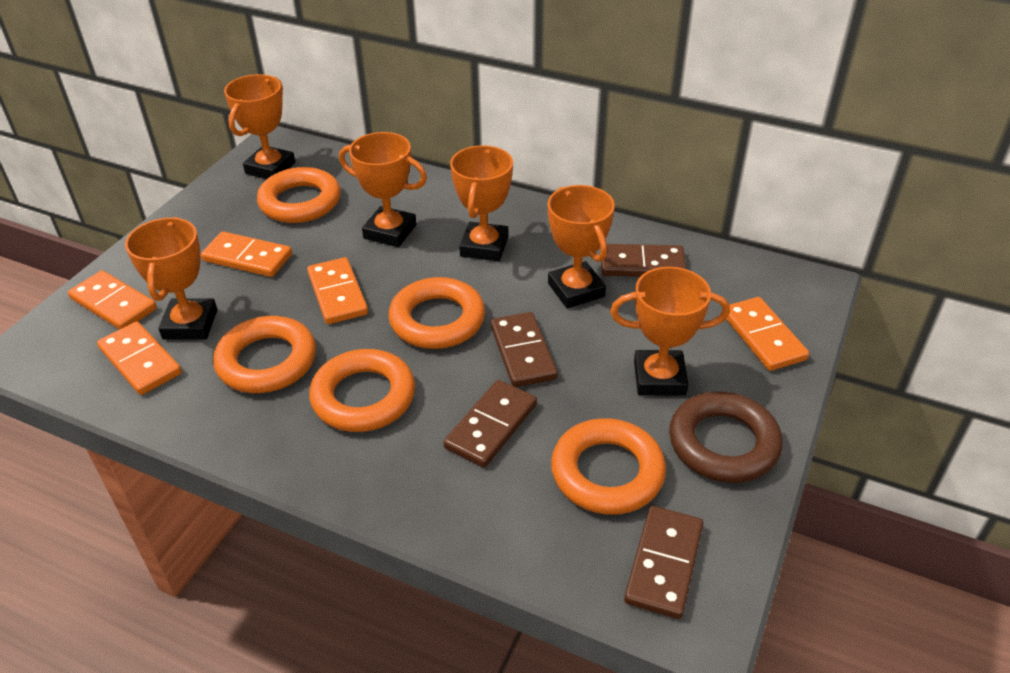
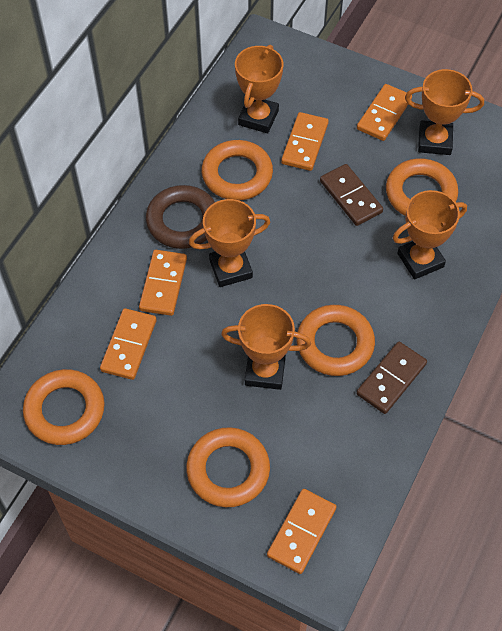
brown domino: [443,380,537,468] [491,312,558,387] [601,244,686,277] [624,506,704,619] = 4 -> [320,164,383,226] [356,342,427,414] = 2
orange trophy: [125,217,217,340] [224,74,295,179] [339,132,427,247] [450,145,513,261] [548,185,615,308] [610,267,730,396] = 6 -> [189,199,270,287] [221,304,311,390] [235,45,283,133] [393,190,467,280] [405,69,484,155] = 5

